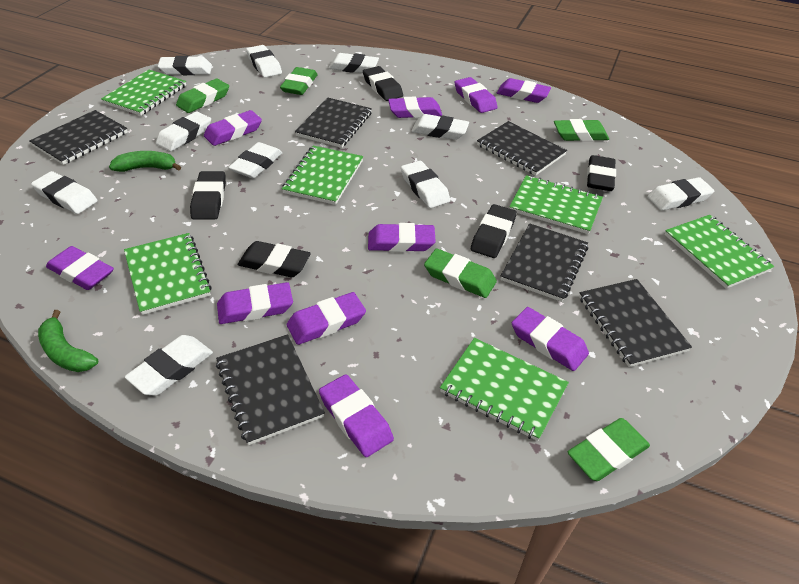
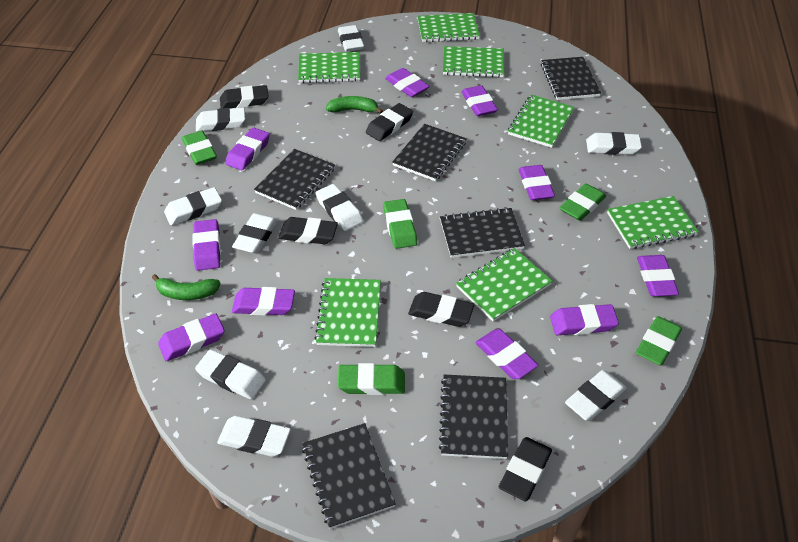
green notebook: [101,69,186,116] [124,233,212,315] [282,146,363,205] [440,338,569,441] [509,175,603,234] [664,215,774,289] = 6 -> [298,52,360,83] [315,278,381,347] [417,13,480,42] [443,46,504,77] [456,248,553,321] [508,95,574,148] [607,196,699,249] = 7
white eraser: [31,171,97,214] [125,335,213,396] [156,111,211,151] [158,56,212,75] [228,142,282,178] [246,45,282,77] [329,53,379,73] [401,161,450,208] [411,114,469,140] [648,177,714,211] = 10 -> [164,187,222,225] [195,350,266,399] [196,108,245,132] [217,416,291,457] [232,213,278,254] [315,184,363,231] [338,25,364,52] [565,370,627,421] [586,132,642,155] = 9

